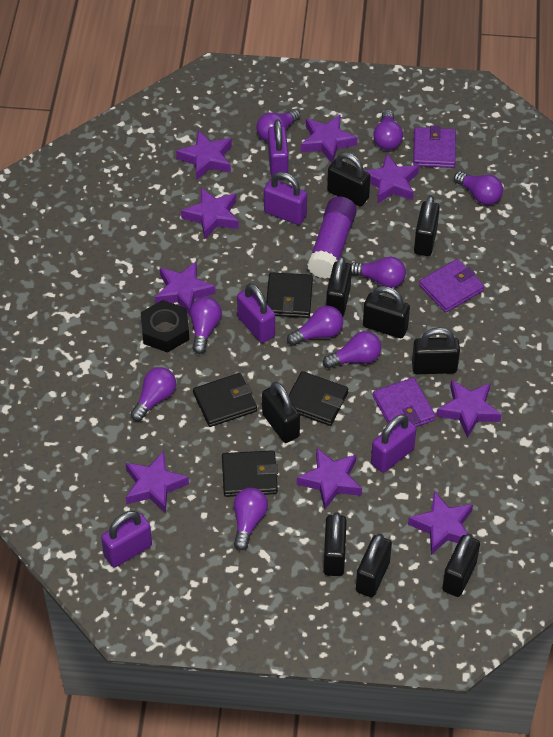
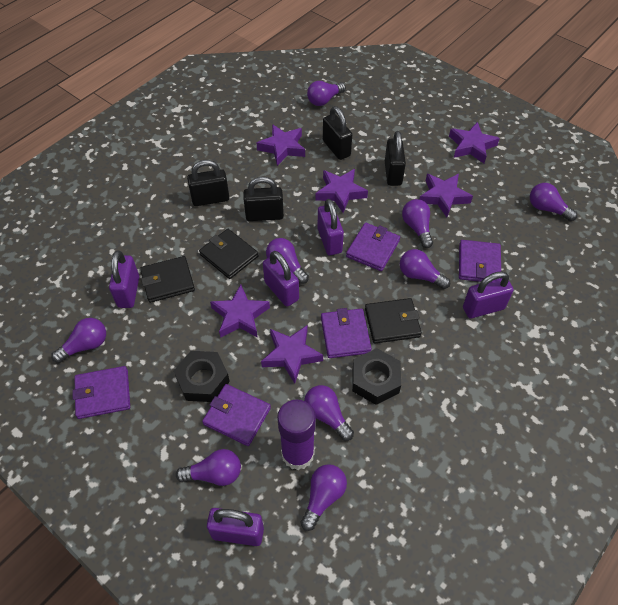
black nut: [141,300,189,353] = 1 -> [174,351,230,402] [352,348,401,405] = 2
black padlock: [262,382,300,443] [323,512,347,576] [326,256,352,317] [327,152,371,207] [356,534,392,597] [363,286,410,338] [412,327,460,374] [414,195,440,256] [442,534,480,597] = 9 -> [187,160,229,206] [243,176,284,221] [323,106,352,160] [385,131,406,186] = 4
black wallet: [193,373,257,427] [222,450,278,497] [266,272,313,318] [288,371,348,426] = 4 -> [140,256,195,303] [199,229,258,279] [365,298,422,344] = 3
purple star: [125,451,189,513] [155,261,216,316] [176,130,232,180] [181,187,239,239] [297,448,362,509] [301,114,358,163] [364,154,419,204] [408,491,473,555] [436,380,502,438] = 9 -> [210,284,270,338] [257,124,305,166] [261,326,323,384] [316,169,368,213] [419,174,473,217] [449,122,500,163] = 6
purple wallet: [373,377,436,427] [413,126,456,168] [419,259,484,312] = 3 -> [72,366,130,419] [202,384,271,446] [321,308,372,358] [346,223,400,271] [459,240,501,282] = 5

